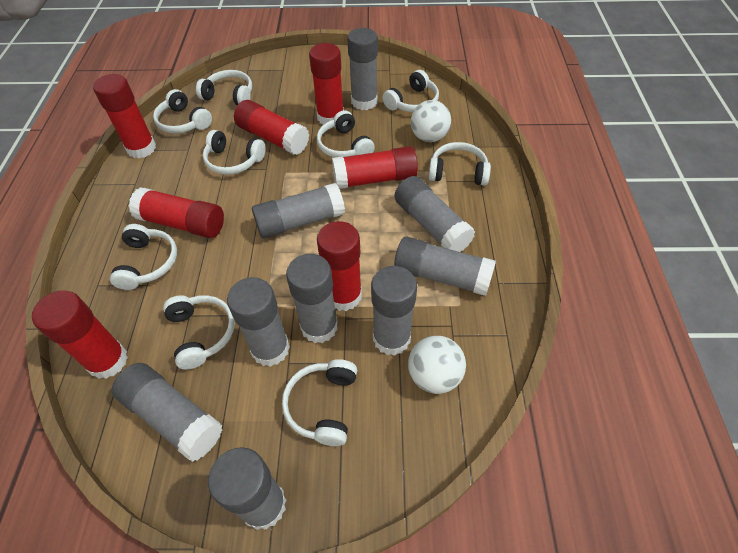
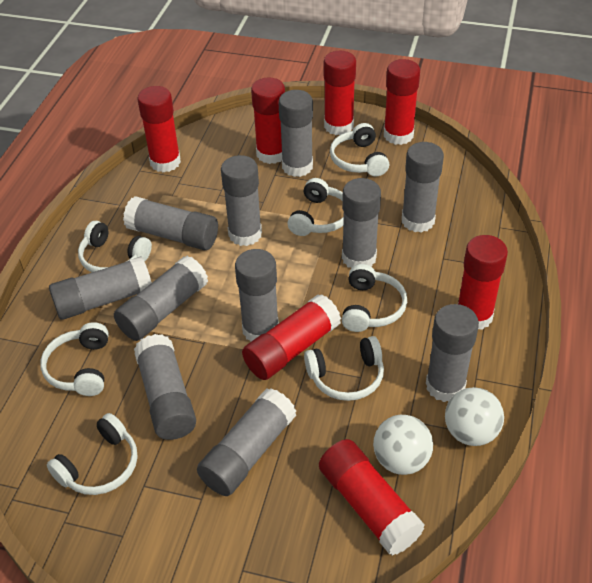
grey glue stick: [112,363,222,462] [208,447,286,530] [227,277,290,367] [252,183,345,239] [286,254,338,343] [347,28,378,110] [371,266,417,356] [394,176,475,252] [394,237,496,296] = 9 -> [49,256,152,320] [114,256,208,341] [123,196,218,250] [134,334,196,440] [197,388,296,496] [221,155,262,246] [235,249,279,341] [278,90,313,177] [342,178,381,268] [402,142,444,233] [426,304,479,402] = 11
white headphones: [110,224,177,290] [153,89,212,133] [163,295,235,370] [196,70,252,105] [203,130,266,175] [282,359,357,446] [317,110,375,158] [382,70,439,112] [428,142,491,186] = 9 -> [40,322,109,396] [47,413,138,495] [78,221,152,272] [288,178,344,236] [304,336,384,401] [330,123,389,176] [342,264,407,332] = 7

